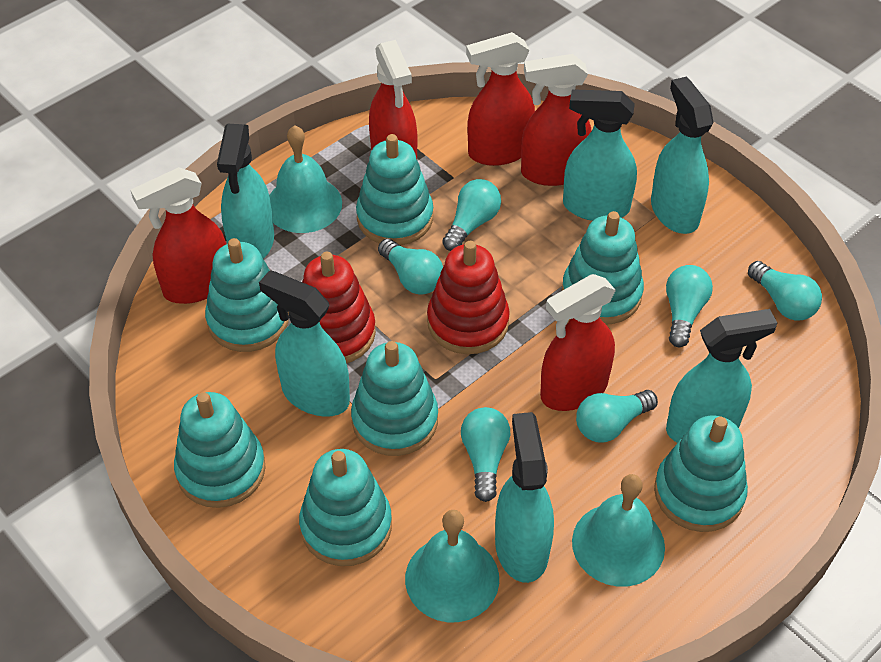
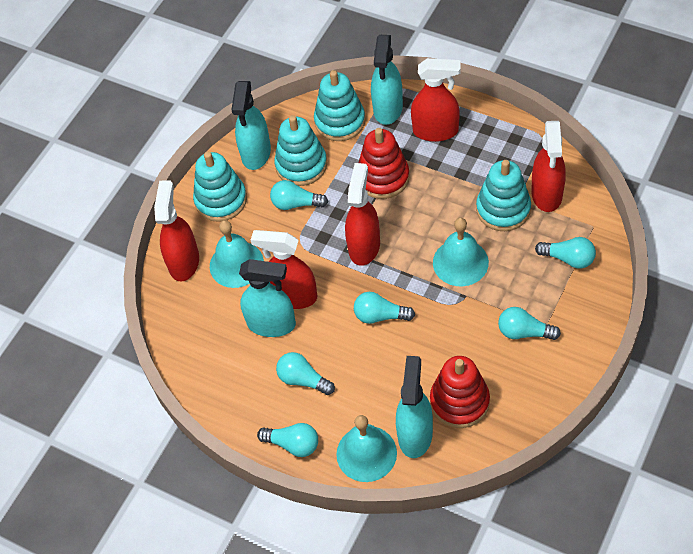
turquoise spray bottle: [217,124,274,259] [259,270,350,417] [495,412,554,583] [563,89,637,221] [651,77,714,234] [666,309,777,443] = 6 -> [231,81,271,170] [239,259,296,337] [371,35,403,125] [396,356,433,458] = 4
turquoise stacking toy: [174,392,266,508] [205,238,289,352] [299,449,392,566] [351,341,438,456] [356,134,433,245] [562,211,644,324] [654,415,748,532] = 7 -> [193,152,247,222] [274,115,327,186] [314,70,365,141] [476,160,531,231] = 4

